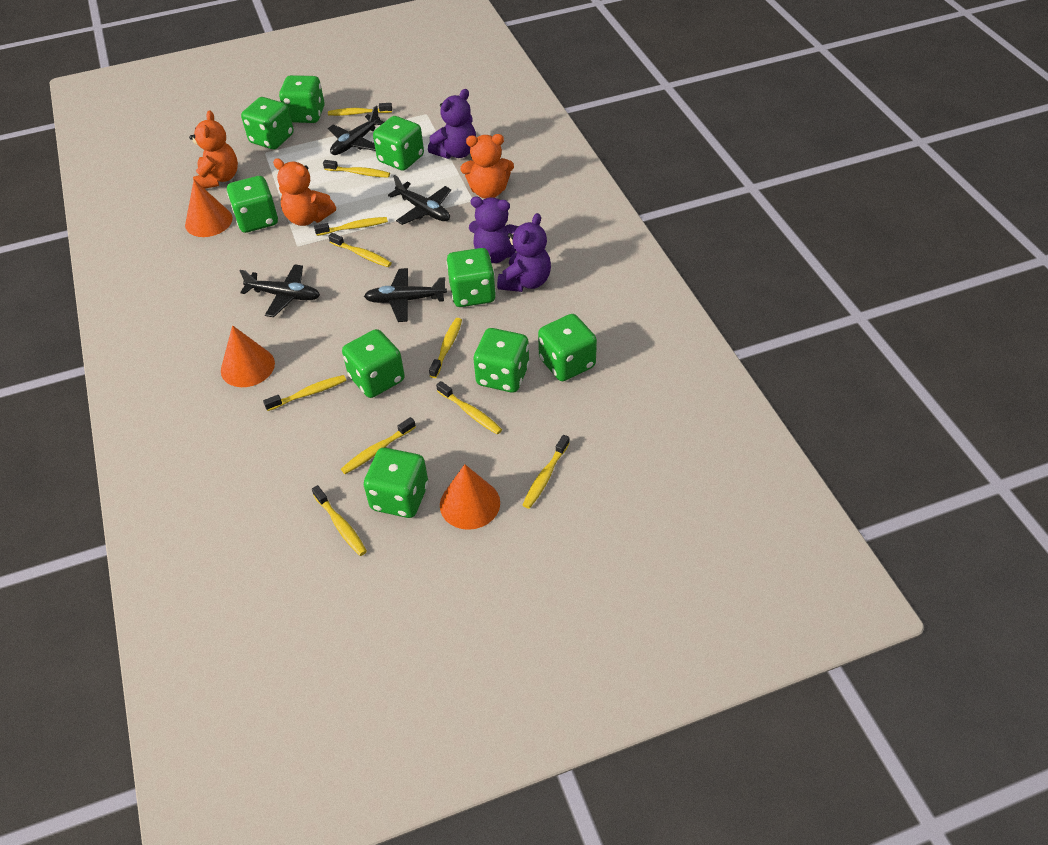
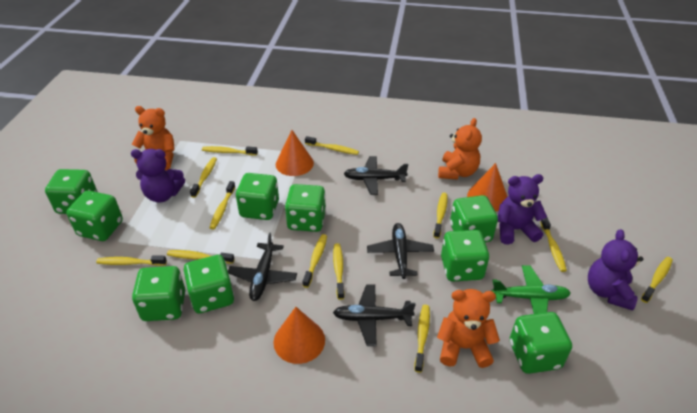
green plane: none = 0 -> [491,265,571,314] = 1
yellow toothbrush: [263,375,346,411] [312,485,367,556] [314,217,388,236] [323,160,390,178] [328,103,392,116] [328,233,392,267] [341,417,416,474] [429,318,462,378] [436,381,502,434] [523,435,569,509] = 10 -> [96,255,167,266] [167,250,234,264] [190,157,217,198] [202,146,258,155] [210,181,235,230] [302,234,327,288] [305,136,359,155] [333,243,345,300] [414,305,430,373] [433,193,448,238] [540,217,567,272] [641,257,673,303] = 12

